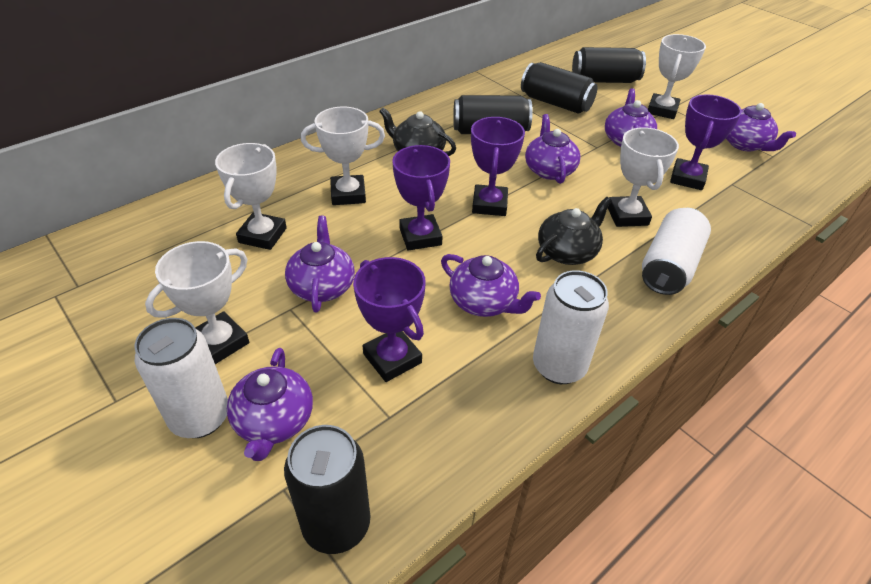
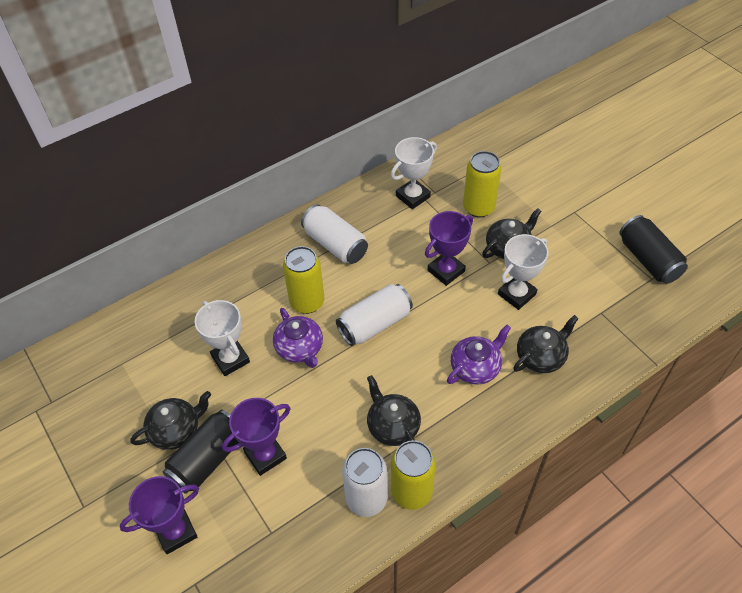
black can: [284,425,370,554] [453,95,533,134] [521,62,598,114] [572,47,646,83] = 4 -> [163,409,239,494] [619,215,688,284] = 2
black teapot: [379,108,456,156] [536,197,612,265] = 2 -> [130,391,211,450] [367,375,421,446] [482,208,541,259] [513,315,579,373] = 4
purple teapot: [227,348,313,461] [285,216,355,312] [441,254,541,317] [525,114,581,184] [605,88,657,147] [726,103,796,151] = 6 -> [273,308,323,368] [447,325,511,385] = 2
purple trophy: [353,257,426,382] [392,145,450,251] [471,117,525,216] [670,94,742,190] = 4 -> [120,476,199,554] [222,398,291,476] [425,211,473,286] = 3
white trophy: [145,241,249,364] [215,143,287,250] [301,107,385,205] [608,127,679,227] [648,34,706,119] = 5 -> [195,300,250,376] [391,137,437,209] [498,234,549,310] = 3
yellow can: none = 0 -> [283,246,324,314] [391,440,436,510] [463,151,501,218] = 3

